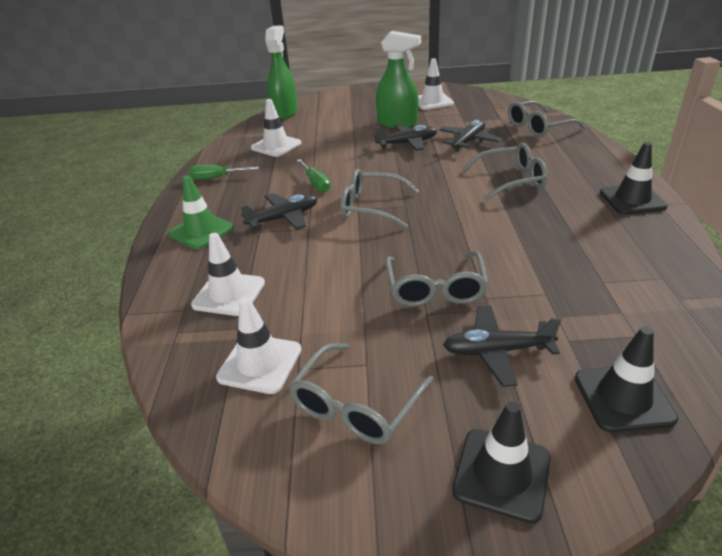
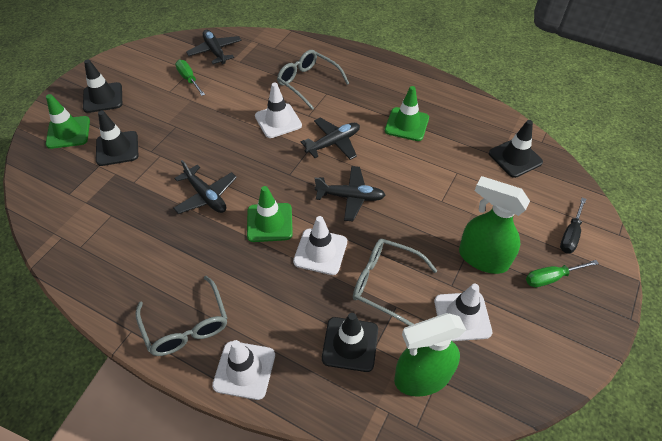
black screwdriver: none = 0 -> [560,198,586,254] = 1
black traffic cone: [452,402,551,523] [575,326,678,433] [600,142,668,214] = 3 -> [83,59,122,113] [96,111,138,166] [322,313,378,372] [489,120,543,178] = 4
green traffic cone: [168,175,234,249] = 1 -> [46,94,90,149] [247,186,293,242] [385,86,429,141] = 3
grey glasses: [288,343,434,444] [340,169,419,229] [385,252,488,306] [463,143,548,201] [508,101,586,137] = 5 -> [136,276,227,356] [277,50,349,110] [353,239,437,326] = 3

